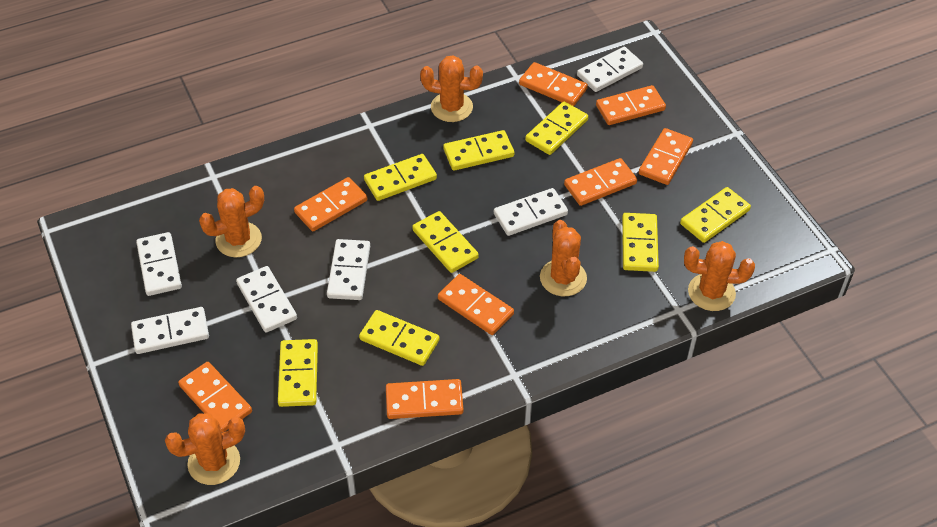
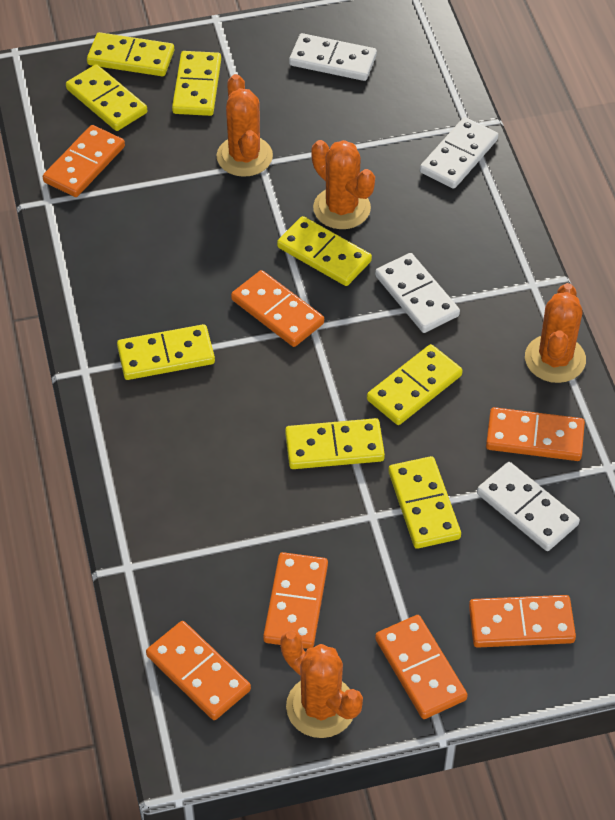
orange cactus: [165,413,245,485] [199,186,264,257] [420,55,483,122] [540,220,587,296] [684,241,755,311] = 5 -> [217,74,273,177] [280,630,363,738] [311,140,375,229] [525,283,586,383] = 4
orange domino: [178,362,252,432] [294,177,367,231] [386,379,463,419] [438,274,514,335] [519,62,588,106] [564,158,637,206] [596,85,666,125] [639,128,693,185] = 8 -> [43,125,125,197] [146,621,251,720] [231,270,324,347] [263,552,328,649] [375,615,468,719] [469,595,576,648] [486,407,585,461] = 7
white domino: [131,307,209,354] [136,232,182,296] [236,266,297,332] [327,239,370,300] [494,188,568,236] [577,47,643,92] = 6 -> [289,33,377,81] [375,253,460,333] [420,117,498,189] [477,462,580,551] = 4

